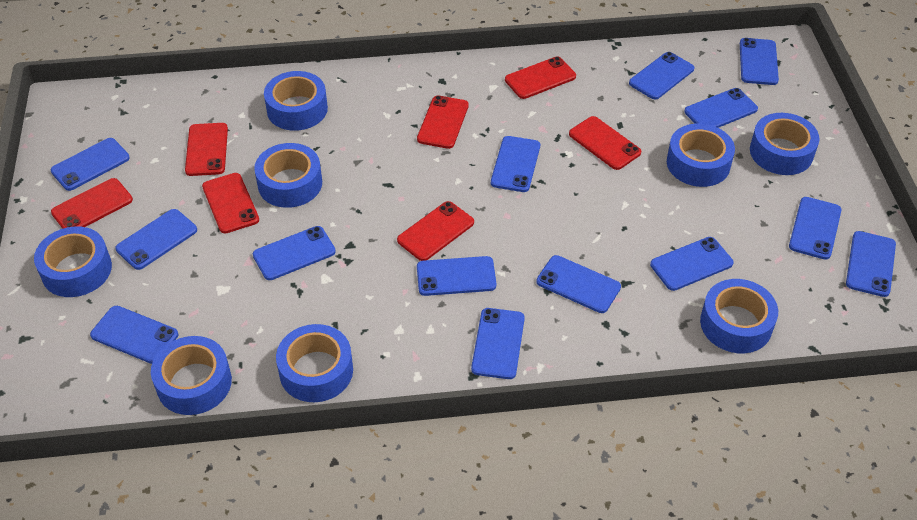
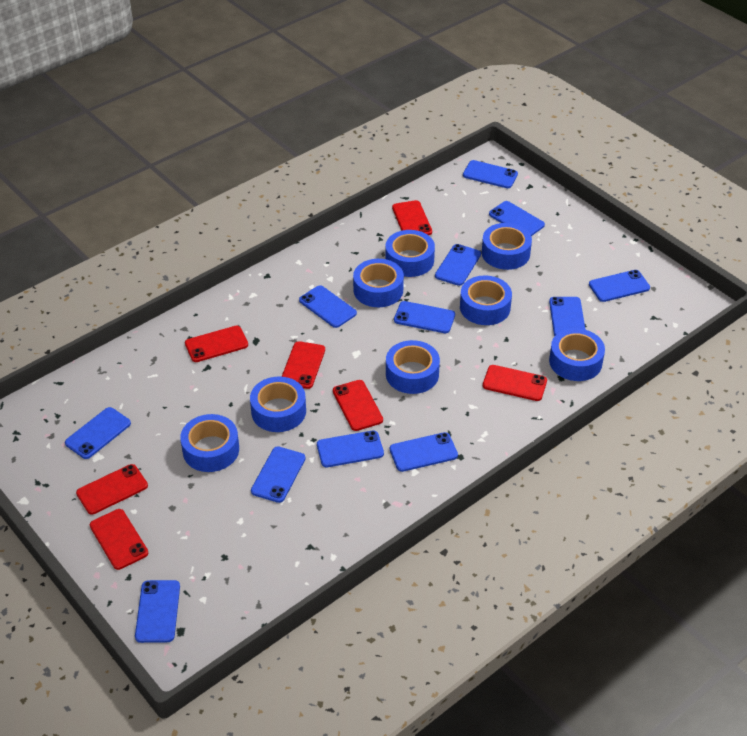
blue phone: [51,138,130,191] [90,306,178,364] [115,209,197,270] [253,226,336,280] [417,256,496,296] [471,308,525,379] [491,136,540,192] [536,255,621,313] [629,52,694,99] [650,237,733,291] [684,88,758,128] [740,38,779,85] [789,197,842,260] [846,231,896,297] = 14 -> [65,407,131,459] [135,580,180,643] [251,446,306,503] [299,285,357,328] [317,430,384,467] [390,432,458,472] [394,301,455,333] [435,244,481,286] [463,160,518,188] [489,201,545,236] [549,297,586,336] [589,270,650,302] = 12

